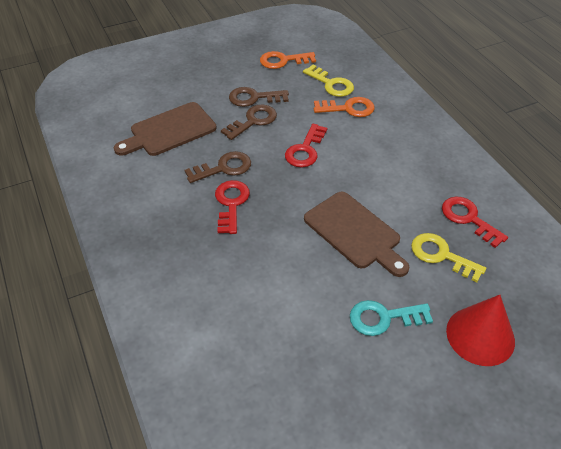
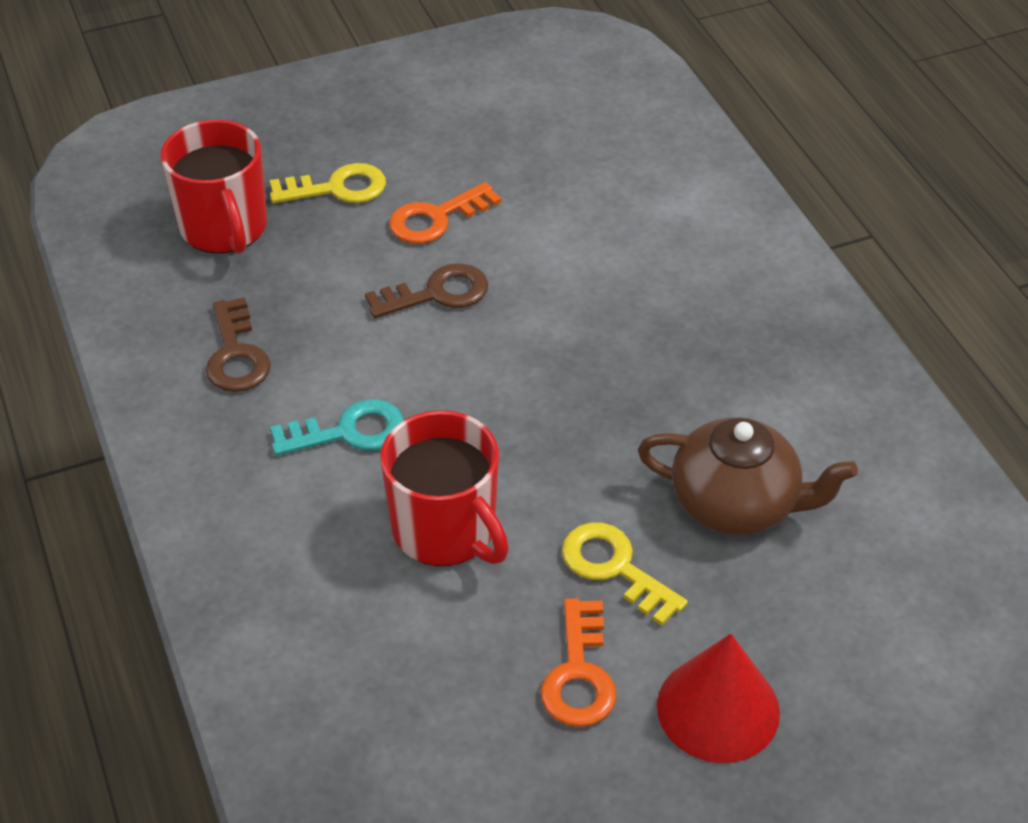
brown cutting board: [114,102,217,156] [304,192,409,277] = 2 -> none = 0
brown key: [185,151,251,183] [221,104,277,140] [229,87,289,107] = 3 -> [206,297,271,392] [365,263,488,318] = 2
brown teapot: none = 0 -> [638,417,858,535] = 1
red key: [215,180,250,234] [285,124,327,167] [442,197,508,248] = 3 -> none = 0
red mug: none = 0 -> [161,120,267,254] [380,410,509,566] = 2

